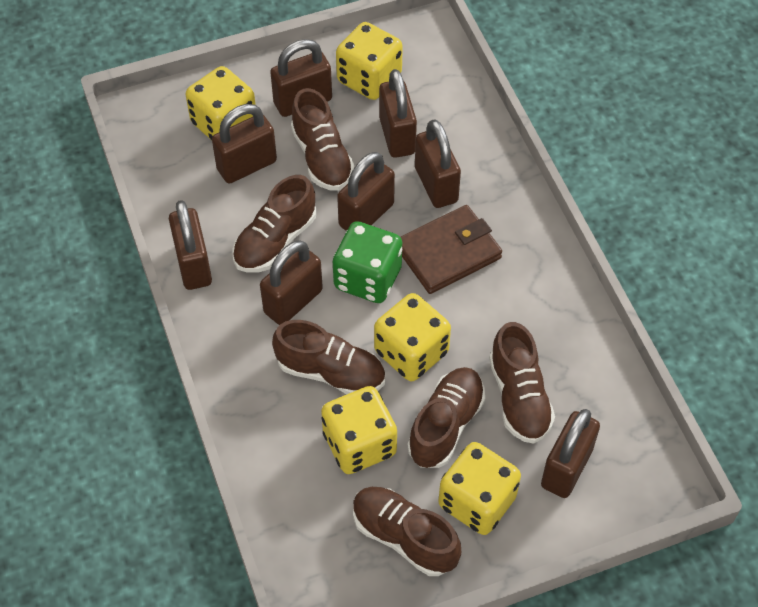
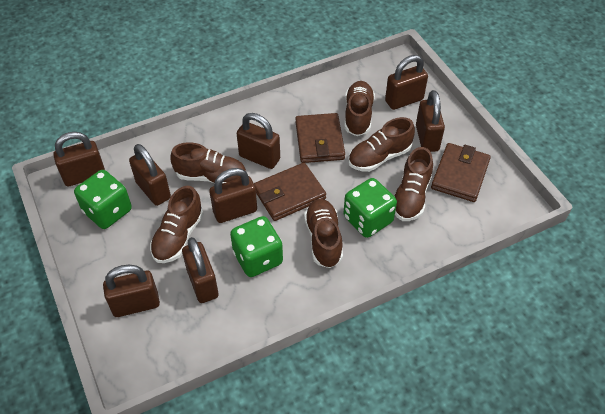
brown wallet: [401,205,502,294] = 1 -> [254,163,326,221] [295,113,345,163] [431,143,491,202] = 3
green dice: [333,221,402,303] = 1 -> [74,170,132,229] [230,216,283,277] [344,178,397,238] = 3
yellow dice: [186,66,256,140] [321,386,397,474] [336,22,403,100] [374,293,451,381] [439,442,521,535] = 5 -> none = 0

